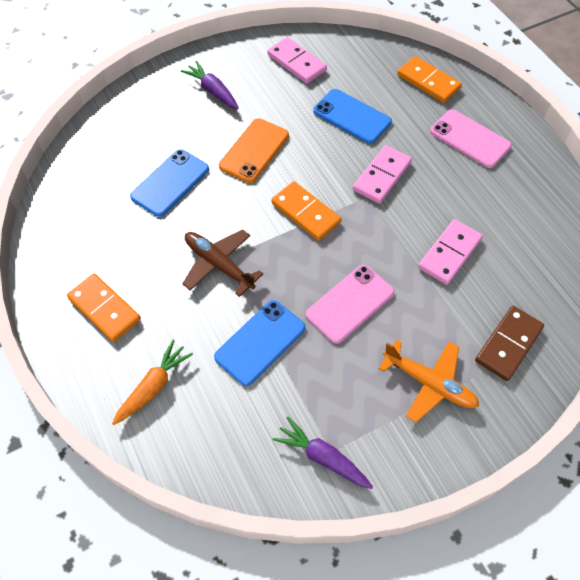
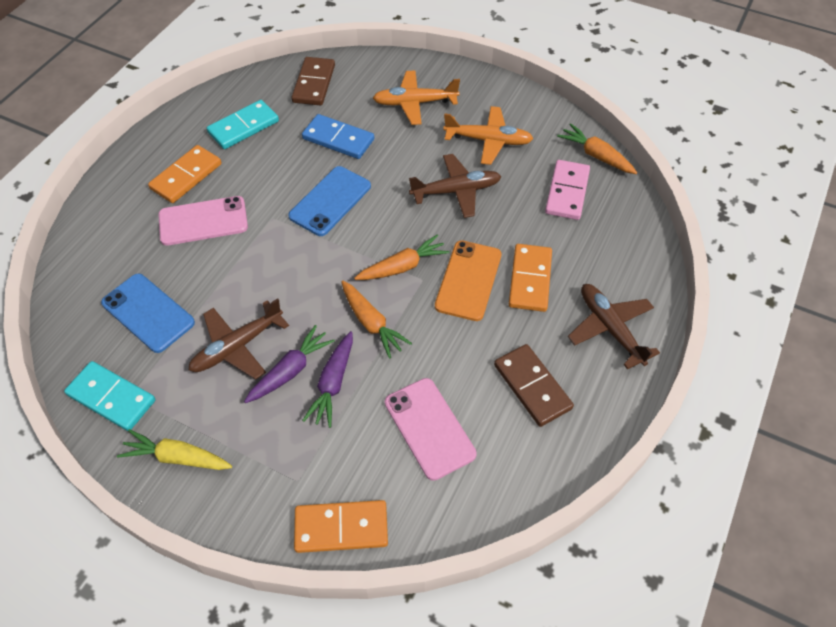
blue domino: none = 0 -> [302,114,374,159] = 1
blue phone: [130,149,209,217] [214,300,305,386] [313,89,392,144] = 3 -> [101,274,195,353] [288,166,371,236] = 2
brown domino: [475,306,544,381] = 1 -> [291,57,335,105] [494,344,574,427] = 2
brown plane: [182,230,263,297] = 1 -> [189,298,289,380] [409,154,501,218] [568,284,660,369] = 3
orange carrot: [112,340,193,425] = 1 -> [342,281,412,359] [354,234,449,280] [557,123,637,174] = 3
orange plane: [378,340,479,423] = 1 -> [373,70,460,125] [443,106,533,165] = 2
pink domino: [267,37,327,83] [353,145,412,204] [418,219,483,285] = 3 -> [545,160,590,220] = 1
turquoise domino: none = 0 -> [64,361,155,431] [207,100,279,149] = 2
yellow carrot: none = 0 -> [117,429,232,470] = 1

